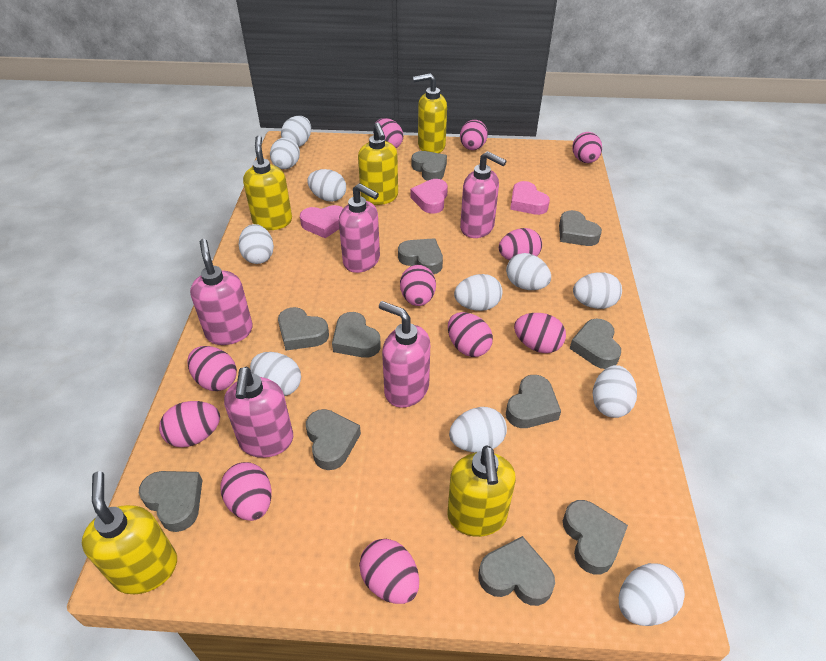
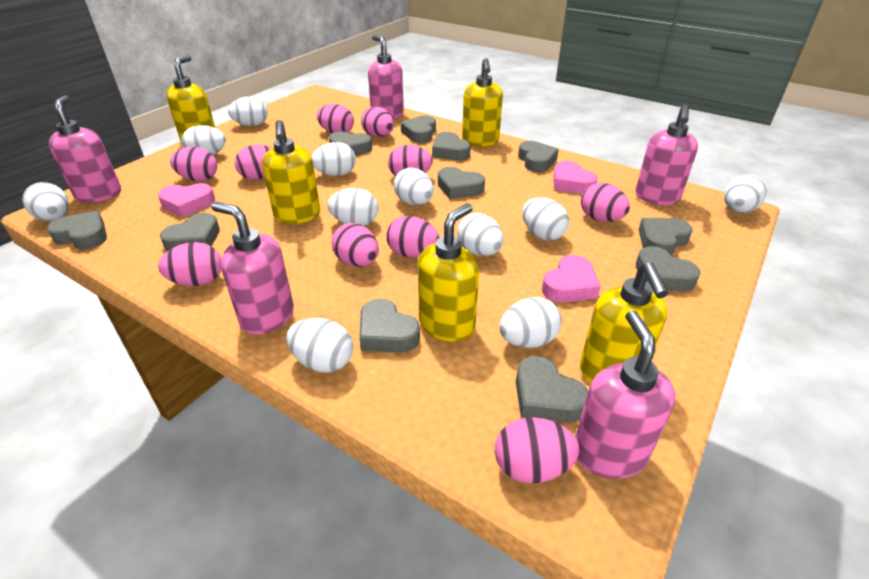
pink egg: [159,401,220,447] [187,346,237,391] [220,462,272,521] [359,539,419,604] [373,118,403,148] [400,265,436,306] [448,312,493,357] [460,120,488,150] [499,228,542,260] [514,313,566,353] [572,132,602,163] = 11 -> [158,242,222,286] [170,147,217,181] [235,145,272,180] [317,104,354,133] [332,223,379,267] [361,106,394,137] [386,216,439,257] [388,145,433,176] [495,418,580,483] [581,183,630,222] = 10

